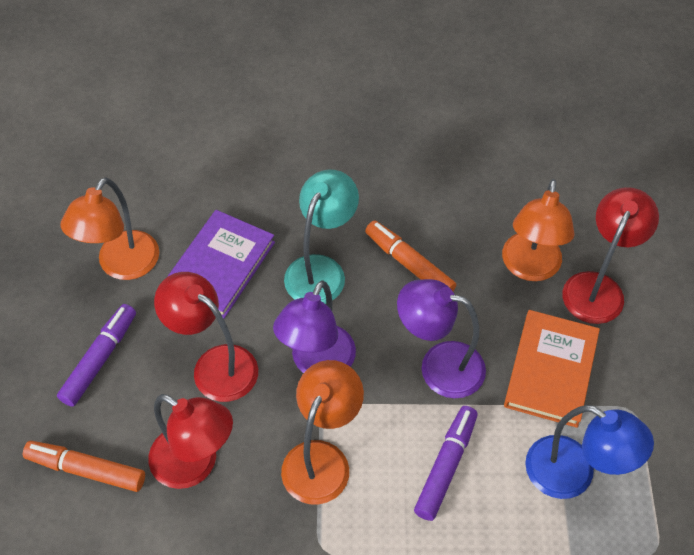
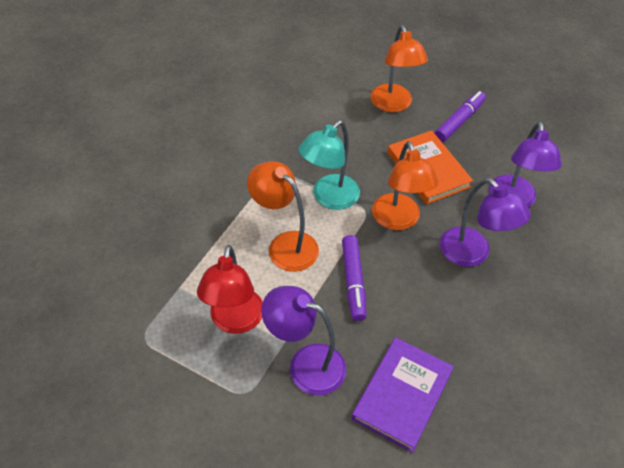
blue lamp: [525,405,654,499] = 1 -> none = 0
orange marker: [23,441,145,492] [365,220,456,291] = 2 -> none = 0
purple lamp: [273,280,356,373] [397,279,486,398] = 2 -> [261,286,346,395] [440,178,531,267] [489,122,562,207] = 3
red lamp: [148,394,233,489] [154,272,258,402] [562,187,659,324] = 3 -> [197,245,263,334] = 1

